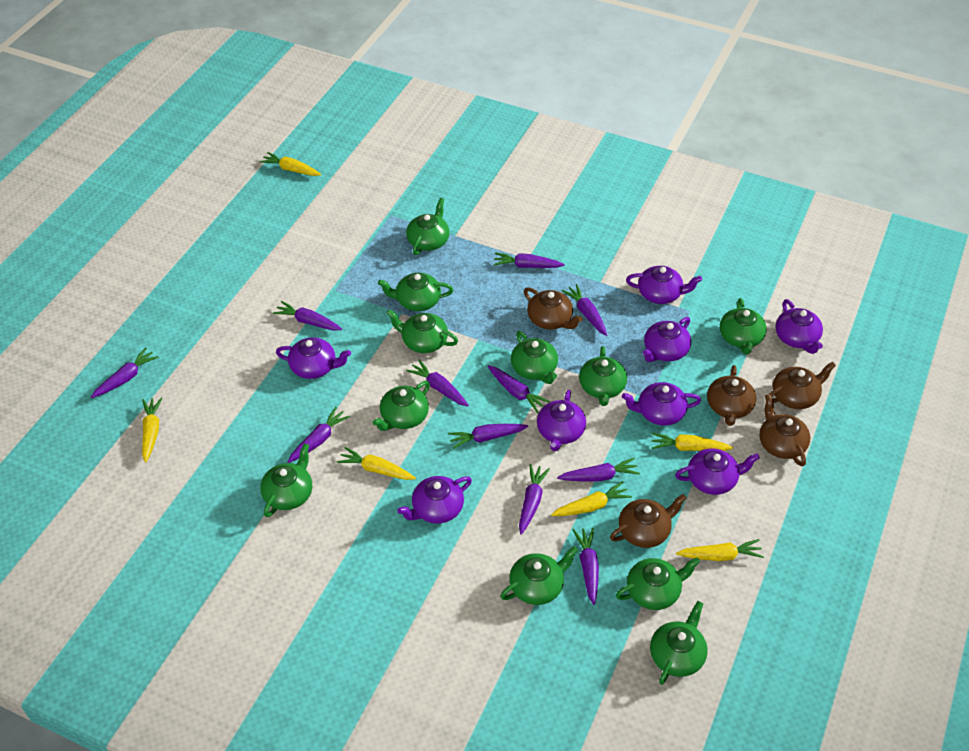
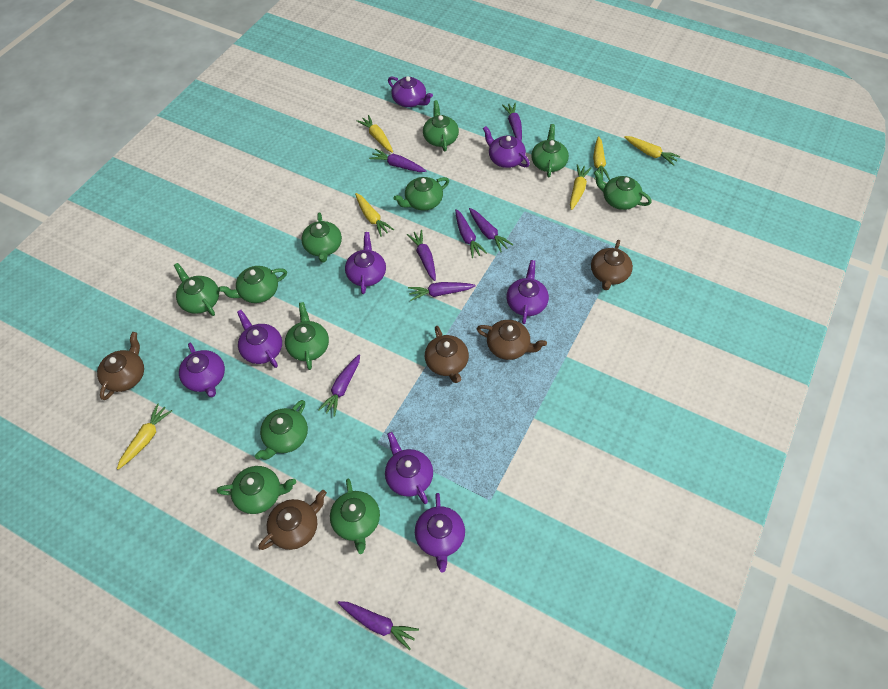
purple carrot: [91,348,158,398] [273,301,342,331] [287,407,350,463] [406,360,469,407] [448,424,528,449] [488,365,550,414] [493,253,565,268] [519,464,550,535] [557,458,640,481] [562,284,607,336] [573,528,599,605] = 11 -> [318,354,360,417] [338,601,419,650] [369,149,426,172] [407,230,436,281] [408,282,476,301] [455,209,487,258] [469,208,513,252] [502,103,522,141] = 8

